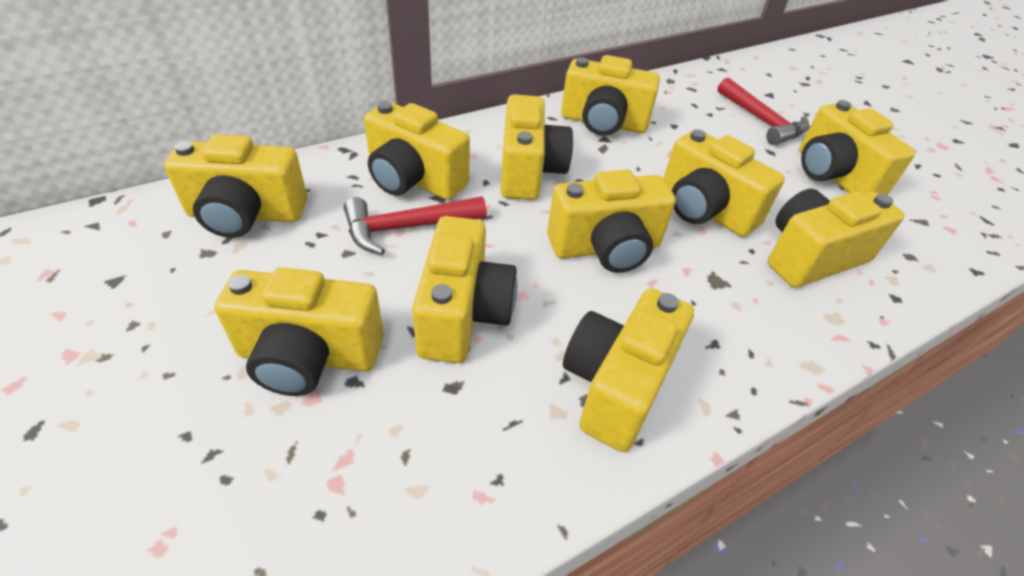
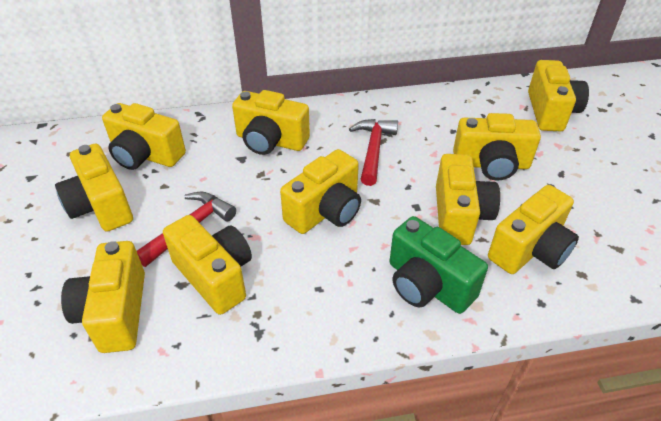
green camera: none = 0 -> [390,216,488,314] = 1
yellow camera: [164,134,307,238] [214,267,384,396] [364,101,470,200] [412,216,517,363] [500,94,573,200] [547,170,676,273] [561,55,660,136] [563,288,694,452] [663,129,785,237] [768,189,905,288] [799,100,916,195] = 11 -> [55,144,133,232] [61,241,145,353] [102,103,186,170] [163,215,252,315] [232,90,310,155] [280,149,361,234] [436,154,500,245] [453,113,541,181] [488,185,579,274] [528,60,589,131] = 10

